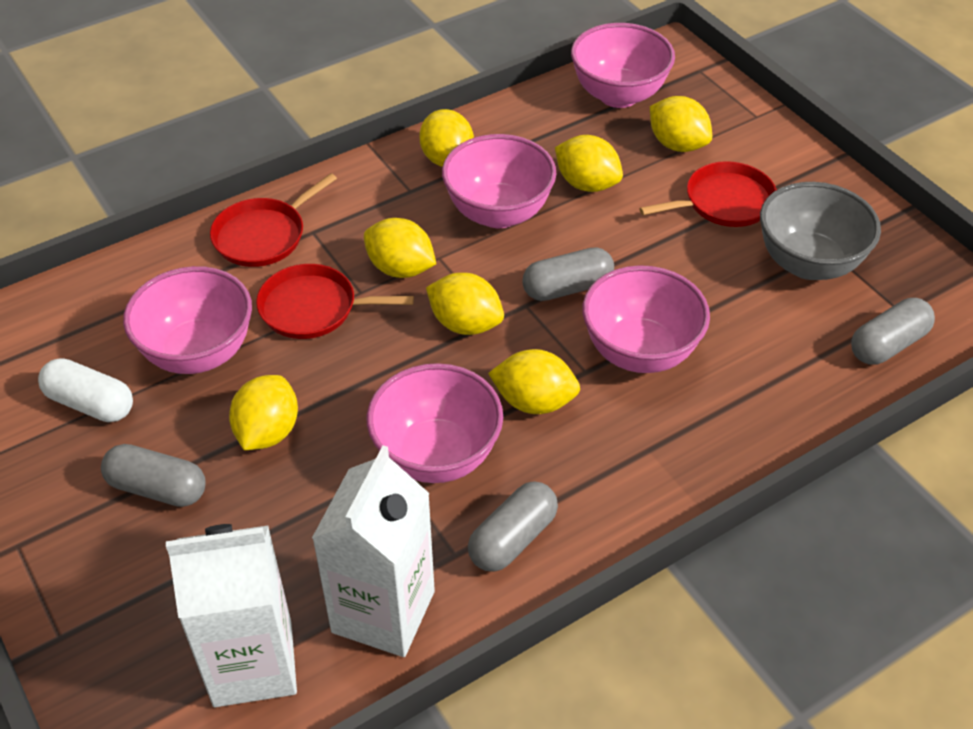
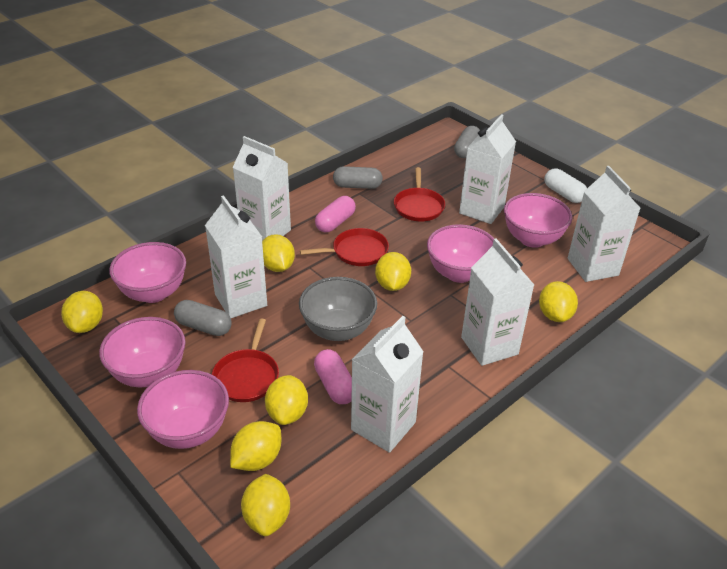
grey capsule: [101,444,205,507] [468,482,558,572] [522,247,614,301] [851,298,935,365] = 4 -> [174,300,232,336] [333,166,383,189] [454,126,480,158] = 3
pink capsule: none = 0 -> [314,349,352,404] [315,196,356,232] = 2
white carton: [166,524,297,707] [312,446,435,657] = 2 -> [205,195,267,318] [232,136,291,241] [351,316,424,453] [459,114,516,224] [461,239,534,366] [568,166,640,282] = 6

